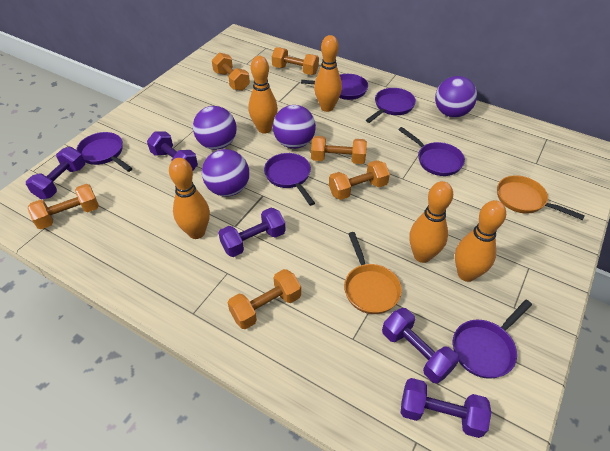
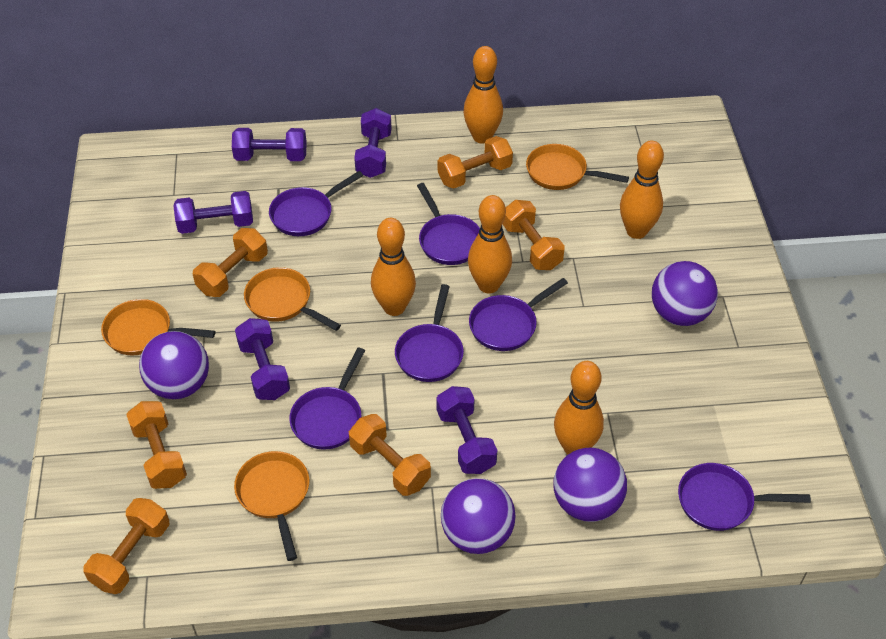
orange pan: [344,232,402,314] [497,175,585,220] = 2 -> [101,299,216,355] [234,451,309,561] [244,267,341,331] [526,144,629,190] = 4

